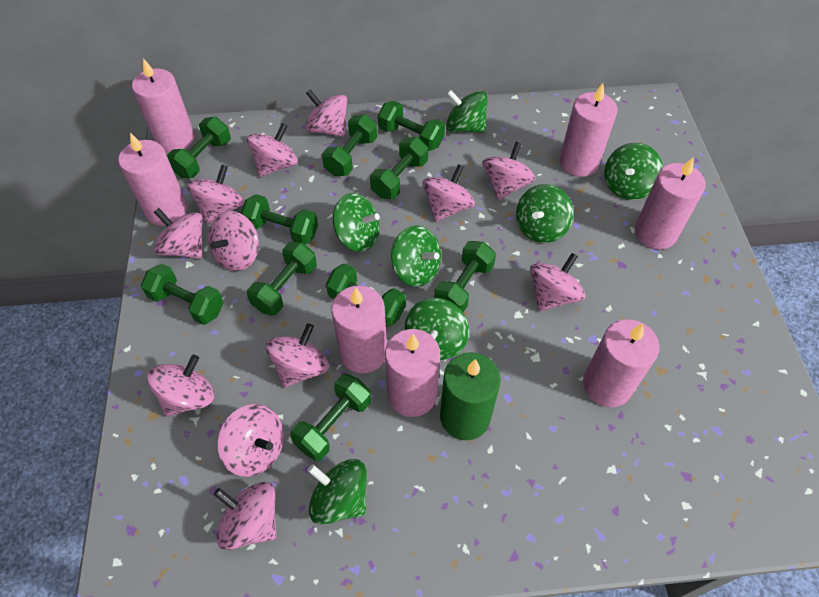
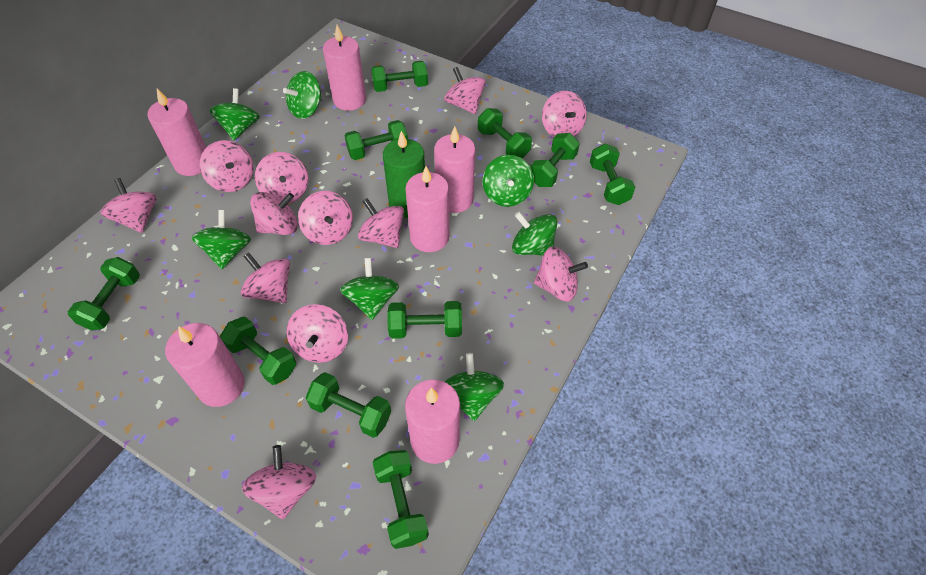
pink candle: [118,133,187,226] [132,58,195,152] [331,286,387,373] [385,329,440,417] [559,83,617,177] [583,319,659,407] [634,158,705,249] = 7 -> [148,89,206,176] [165,323,245,407] [323,25,366,111] [405,166,449,252] [405,380,460,464] [434,126,475,213] = 6

